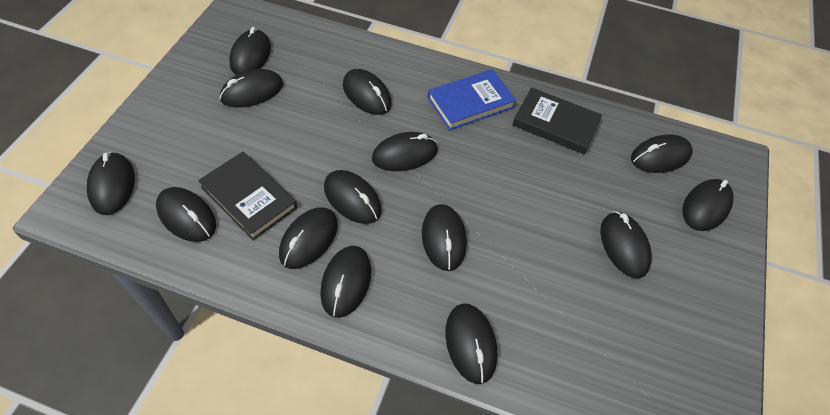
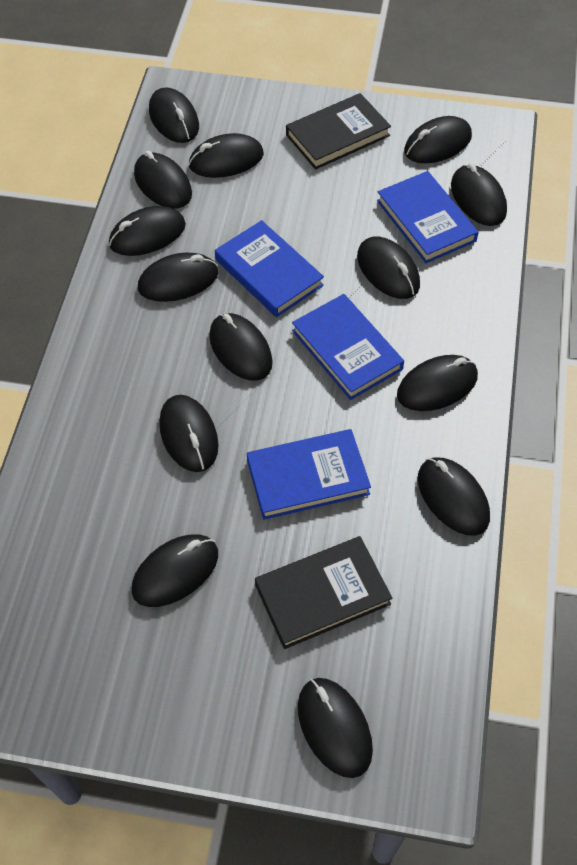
blue book: [428,69,517,130] = 1 -> [215,220,324,317] [247,429,371,520] [292,294,404,400] [377,171,479,263] = 4

